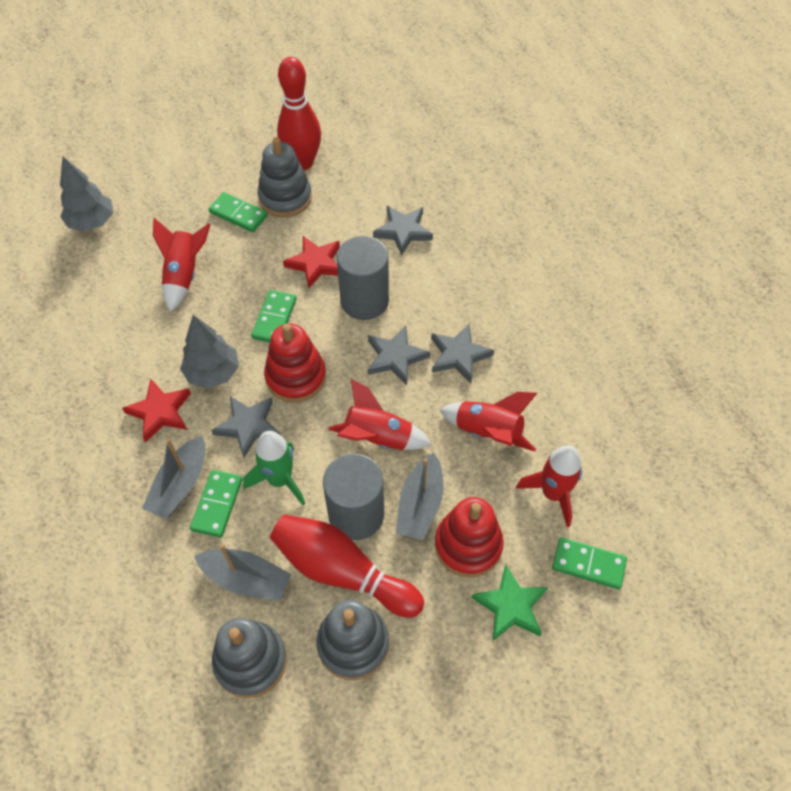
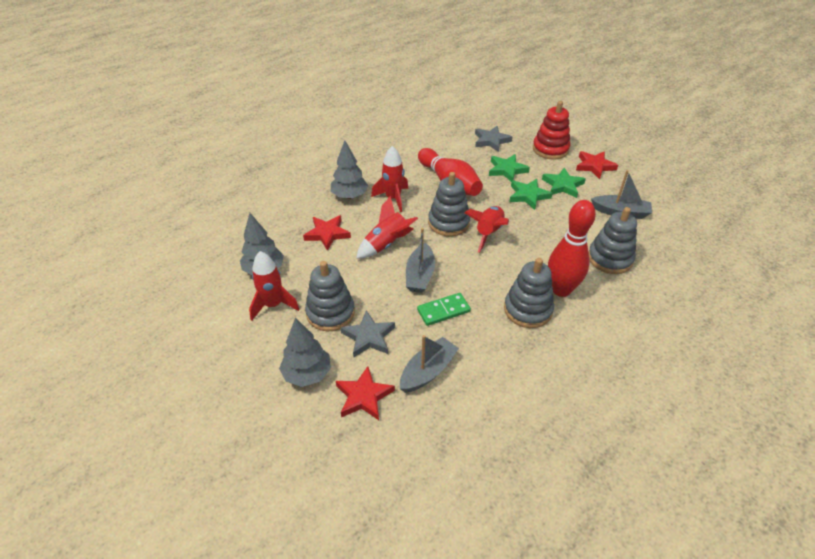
green domino: [190,470,243,538] [209,192,268,232] [251,290,297,343] [552,537,627,589] = 4 -> [417,293,471,326] = 1
green rocket: [243,431,305,505] = 1 -> none = 0
green star: [471,565,548,641] = 1 -> [489,154,530,182] [509,179,553,210] [542,168,586,198] = 3
grey cylinder: [323,454,384,540] [337,236,389,320] = 2 -> none = 0
grey stacking toy: [212,618,287,698] [257,137,312,218] [316,600,389,680] = 3 -> [305,261,355,332] [428,172,470,236] [504,258,554,328] [588,207,637,274] = 4
grey star: [211,396,281,458] [368,326,430,385] [373,206,433,256] [431,324,494,383] = 4 -> [341,310,395,357] [475,126,512,152] = 2
grey tree: [60,157,113,231] [180,315,239,389] = 2 -> [240,213,284,275] [279,318,331,387] [331,140,368,199] = 3
red stacking toy: [264,324,326,403] [435,497,504,578] = 2 -> [533,101,570,160] = 1
red star: [122,379,191,443] [283,236,340,289] = 2 -> [303,215,351,251] [336,366,395,420] [576,151,618,179] = 3

